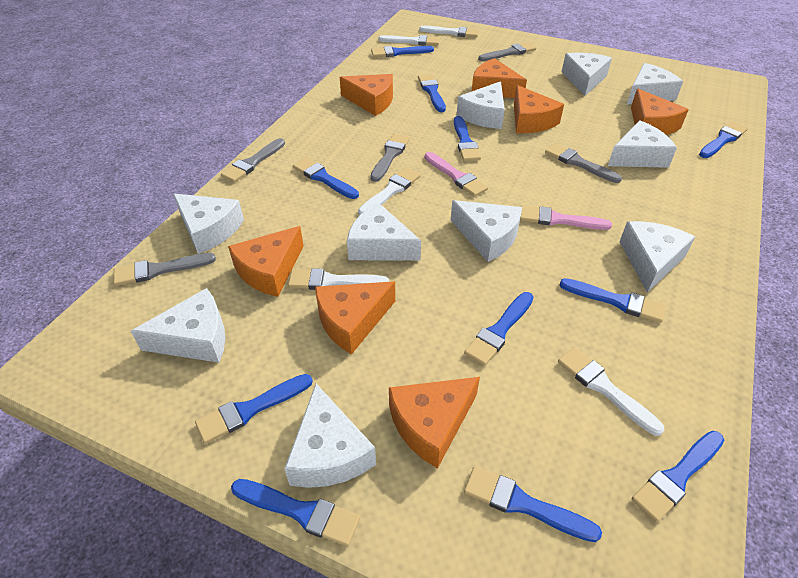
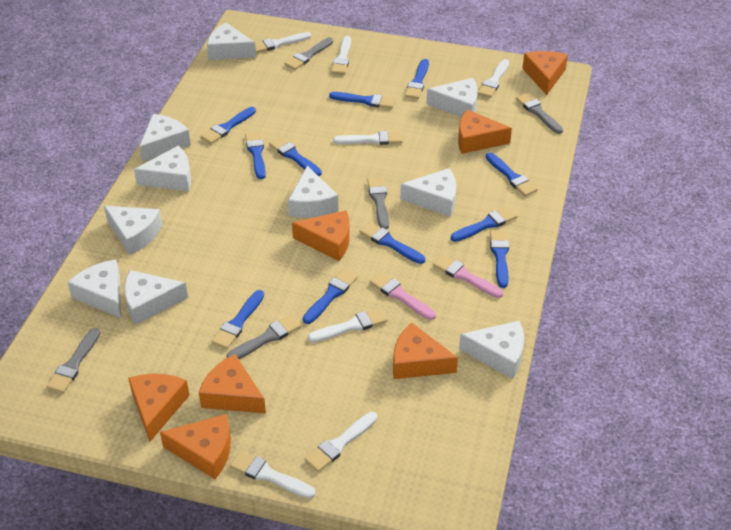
white brush: [288,268,389,290] [358,167,421,215] [378,35,440,46] [419,26,479,38] [558,347,665,436] = 5 -> [230,451,315,498] [255,32,312,53] [305,412,377,472] [308,307,388,342] [331,36,351,75] [333,131,403,145] [478,59,509,98] = 7

